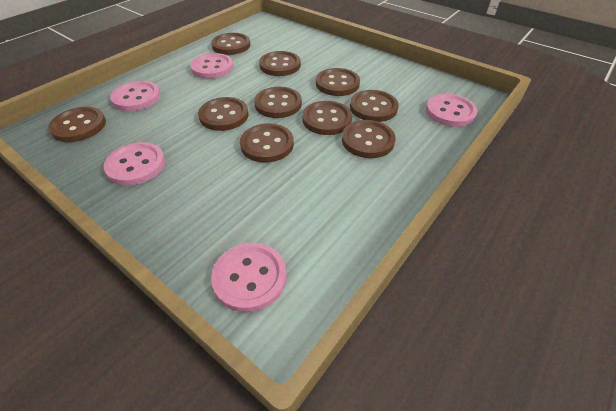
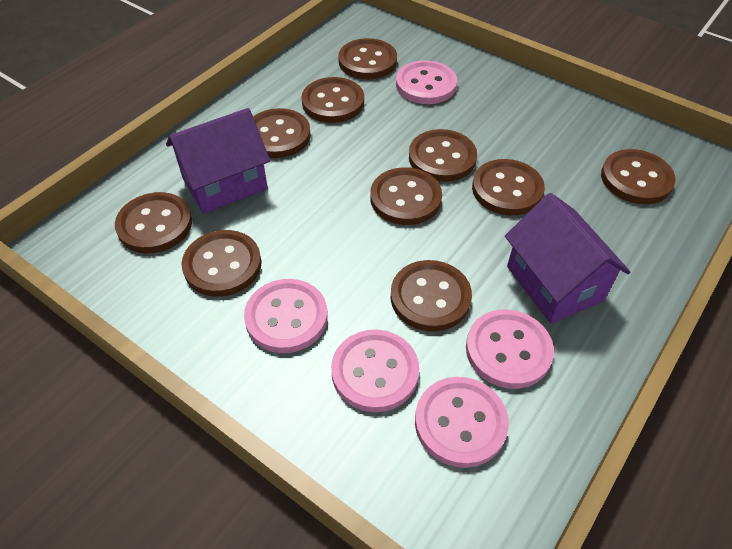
purple house: none = 0 -> [166,108,270,214] [505,193,630,324] = 2

